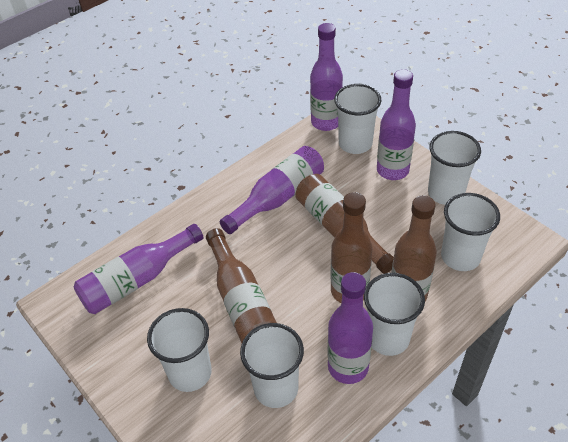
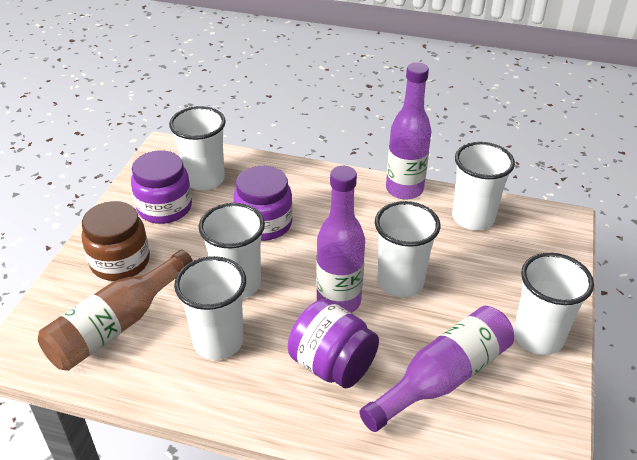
brown bottle: [206,228,277,343] [295,174,394,274] [331,192,372,303] [391,195,437,302] = 4 -> [38,250,193,371] = 1
brown jar: none = 0 -> [81,201,150,281] = 1
purple bottle: [74,224,203,314] [220,146,324,234] [310,23,343,131] [328,272,373,384] [377,69,416,180] = 5 -> [316,166,365,313] [359,306,514,432] [386,62,432,200] = 3
purple jar: none = 0 -> [131,150,192,224] [233,166,293,241] [288,299,379,388] = 3

